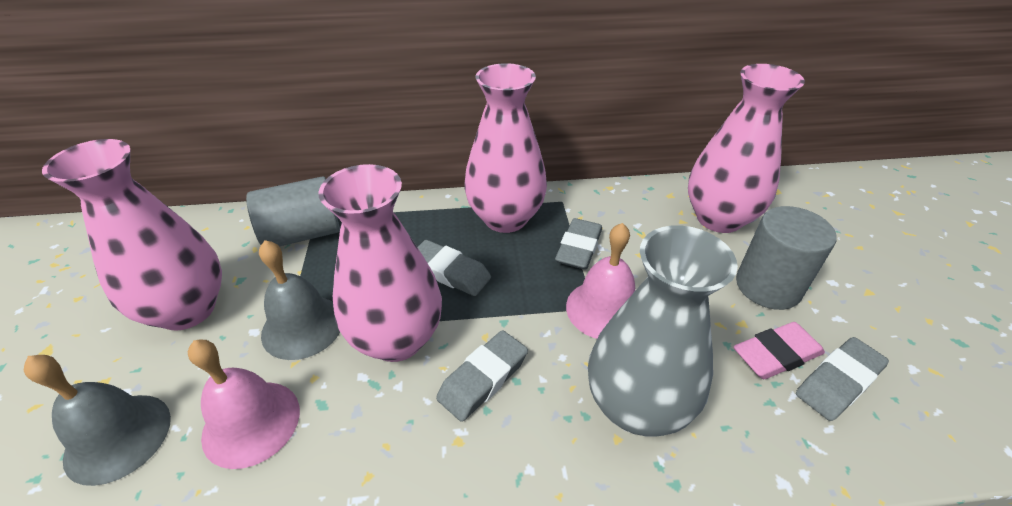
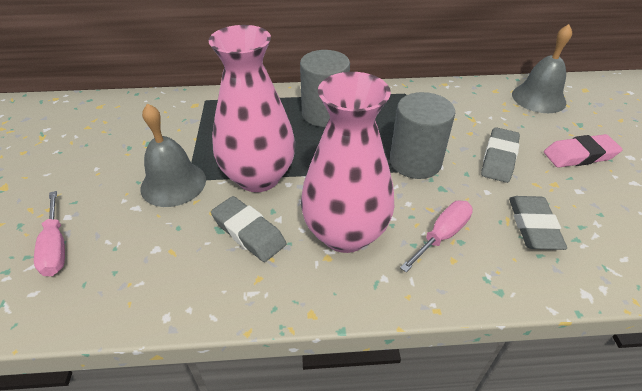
grey eraser: [418,240,491,296] [436,330,528,422] [555,218,602,270] [796,337,889,421] = 4 -> [211,196,286,262] [481,127,520,183] [509,196,567,250] = 3
grey vase: [588,225,738,436] = 1 -> none = 0
pink bell: [188,339,300,469] [566,223,635,339] = 2 -> none = 0
pink screwdriver: none = 0 -> [34,191,65,276] [400,201,473,272] = 2
pink vase: [42,139,222,331] [318,164,442,362] [465,63,547,233] [688,64,805,233] = 4 -> [209,25,295,192] [301,72,394,253] = 2

